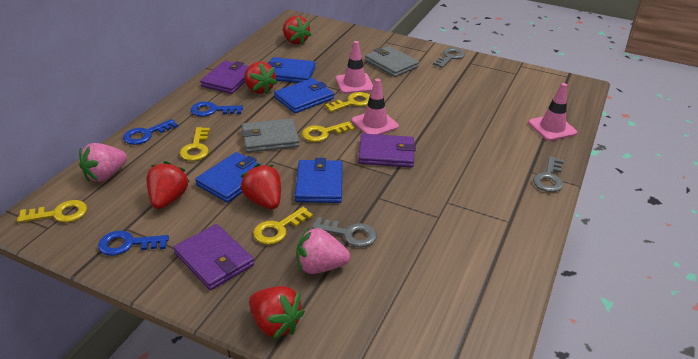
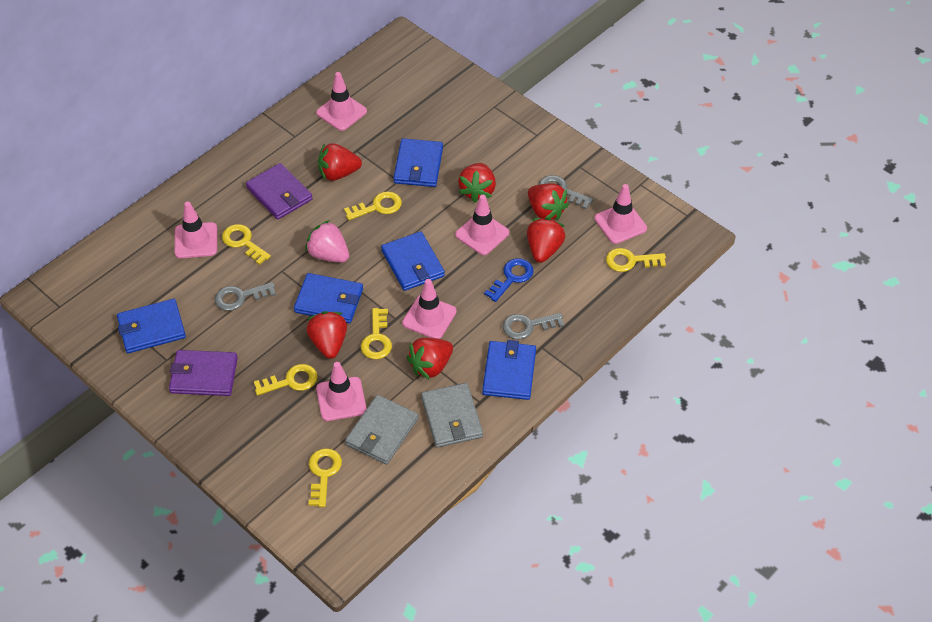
blue key: [98,231,169,256] [123,119,178,145] [191,101,243,116] = 3 -> [484,258,534,302] = 1
blue wallet: [195,152,261,203] [267,57,315,83] [274,78,334,113] [295,158,343,203] = 4 -> [117,299,186,353] [294,273,363,323] [381,231,445,291] [393,138,443,187] [482,340,536,400] = 5
pink strawberry: [79,143,127,182] [297,227,350,274] = 2 -> [305,220,349,263] = 1
pink traffic cone: [336,41,373,94] [352,78,399,135] [528,83,577,141] = 3 -> [174,201,217,258] [316,72,367,131] [316,362,366,421] [402,279,457,339] [455,195,509,255] [595,184,647,244] = 6
purple wallet: [173,224,254,290] [200,61,249,94] [358,134,416,167] = 3 -> [169,350,238,396] [246,163,313,220] = 2
red strawberry: [147,161,189,209] [240,164,281,209] [245,61,277,95] [249,286,305,339] [283,16,311,45] = 5 -> [306,311,347,359] [318,143,362,181] [407,338,453,380] [458,163,496,203] [527,218,565,263] [528,183,569,220] = 6
yellow key: [17,200,87,223] [180,127,210,161] [253,207,313,245] [302,121,355,142] [325,92,370,112] = 5 -> [222,224,271,265] [254,364,318,396] [309,448,342,507] [344,191,402,220] [361,308,392,359] [606,248,666,272] = 6

